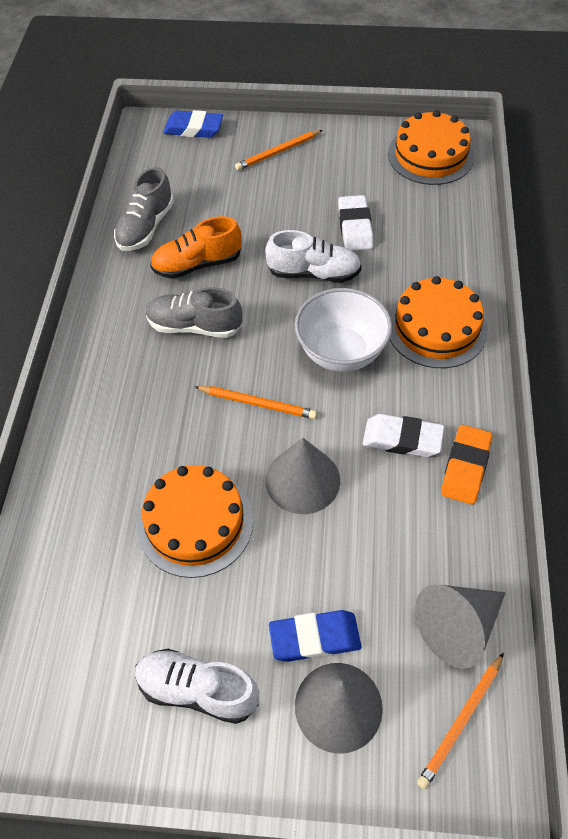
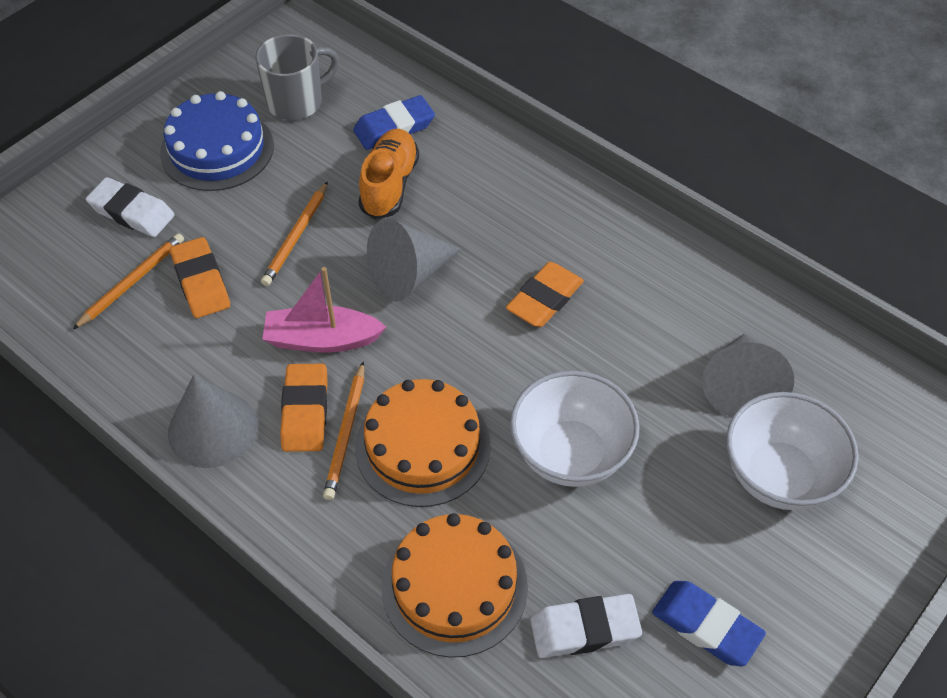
blue cake: none = 0 -> [160,91,274,191] = 1
grey mug: none = 0 -> [255,34,339,120] = 1
grey shoe: [114,167,174,251] [146,287,242,338] = 2 -> none = 0
orange cake: [137,465,253,578] [388,110,474,185] [389,276,488,368] = 3 -> [355,379,491,507] [382,513,528,658] = 2
orange eraser: [441,425,492,504] = 1 -> [170,237,230,318] [280,364,328,452] [506,262,584,327] = 3
pink boat: none = 0 -> [262,267,386,353] = 1
white bowl: [295,288,392,372] = 1 -> [510,371,640,487] [726,392,859,510] = 2
white shoe: [135,649,259,724] [265,230,362,283] = 2 -> none = 0

